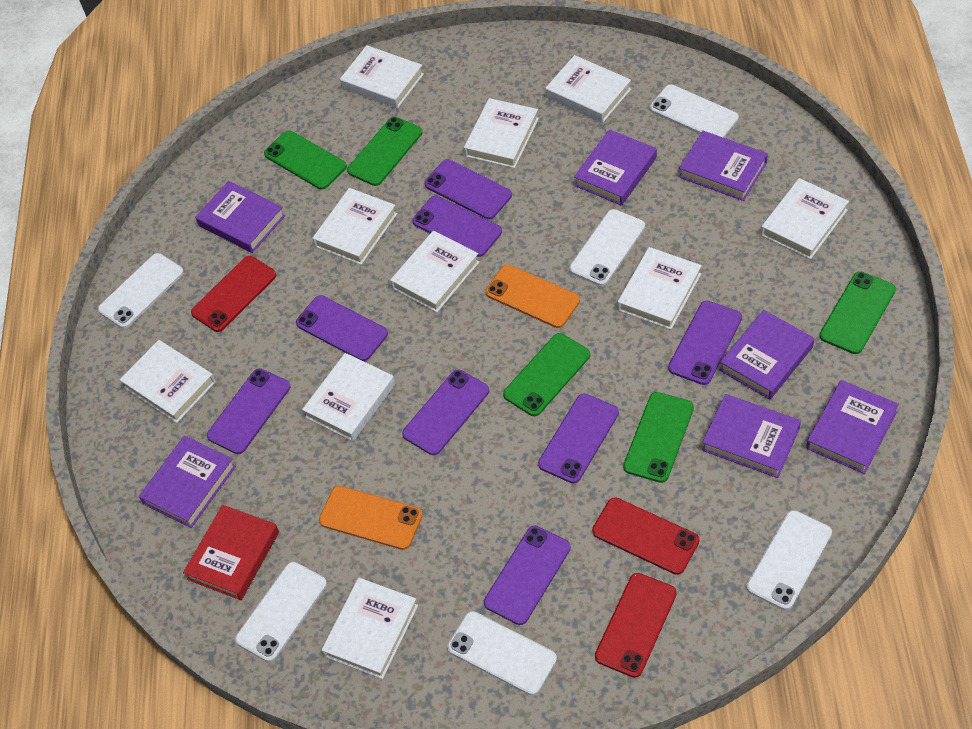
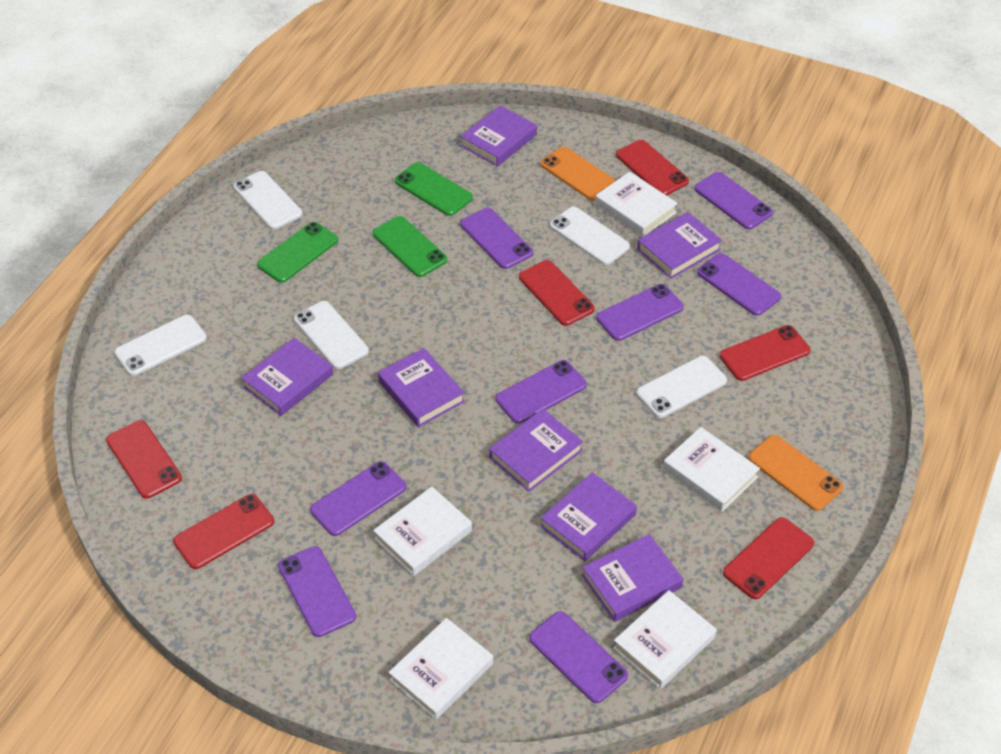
green phone: [264,130,347,190] [347,117,422,186] [503,333,590,416] [623,392,694,483] [819,271,896,354] = 5 -> [257,222,338,283] [373,216,447,277] [395,162,473,216] = 3
red book: [183,505,279,600] = 1 -> none = 0
red phone: [191,256,276,332] [592,497,699,575] [595,573,677,678] = 3 -> [106,420,182,499] [173,494,274,569] [519,260,595,326] [616,140,689,196] [720,325,810,381] [723,517,814,599] = 6
white book: [119,340,216,423] [302,353,395,441] [312,188,397,265] [322,578,418,679] [340,45,424,109] [390,231,479,312] [464,98,539,168] [546,55,631,123] [617,247,702,330] [761,178,849,259] = 10 -> [373,487,472,576] [389,618,493,720] [595,171,678,237] [613,590,717,689] [663,427,760,512] = 5
white phone: [98,253,184,329] [235,562,327,662] [447,611,557,695] [569,209,645,286] [650,85,739,138] [746,510,832,610] = 6 -> [114,315,207,376] [233,171,302,229] [294,301,369,369] [550,207,630,265] [636,356,727,418] = 5

